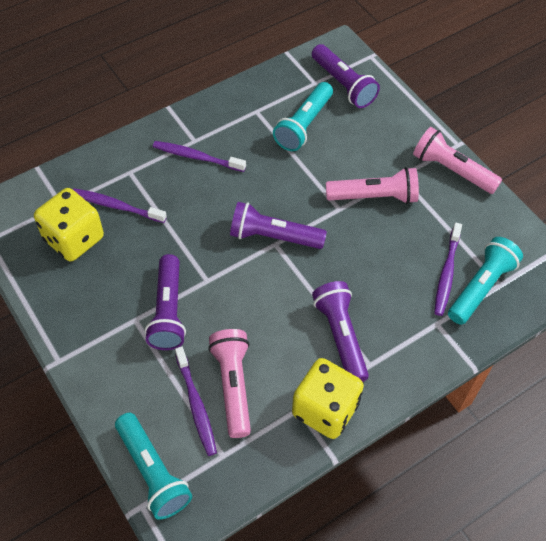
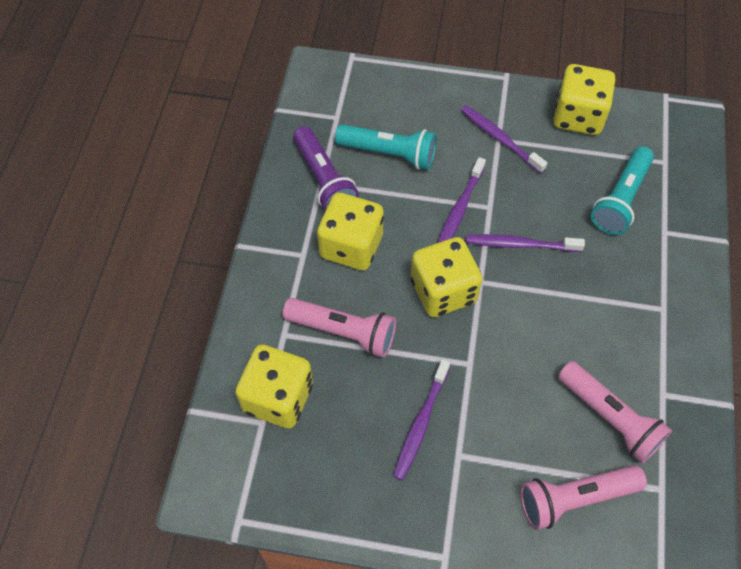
purple flashlight: [145,254,186,350] [230,202,327,249] [312,44,380,108] [312,281,369,382] = 4 -> [293,126,359,211] = 1
turquoise flashlight: [115,413,192,520] [273,82,333,151] [448,237,523,325] = 3 -> [335,124,437,170] [591,147,654,235] = 2
yellow dice: [34,188,104,261] [292,358,364,439] = 2 -> [235,345,313,429] [317,193,384,270] [411,237,482,317] [553,64,615,135] = 4

